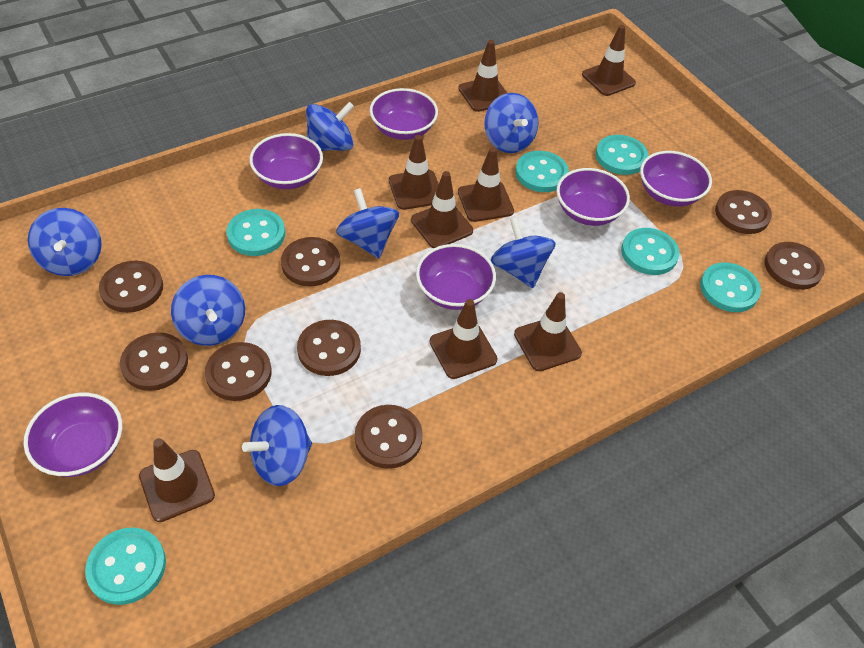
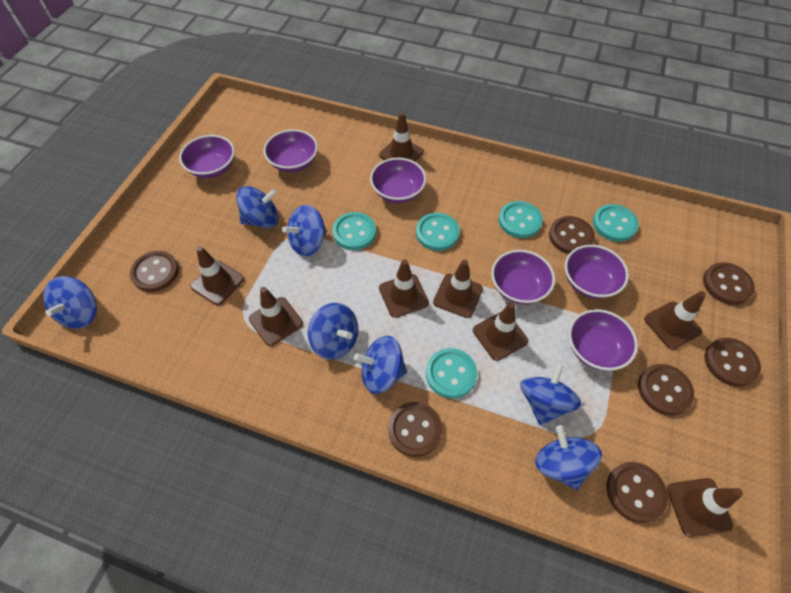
brown button: [99,260,163,313] [120,332,188,391] [205,342,272,401] [281,237,340,286] [297,320,361,376] [355,405,423,469] [715,190,772,234] [765,242,825,290] = 8 -> [130,251,179,292] [388,402,442,457] [549,216,595,254] [606,462,668,523] [638,364,694,415] [703,262,755,305] [705,338,761,387] = 7
turquoise button: [85,528,166,605] [227,209,285,256] [515,151,569,192] [596,135,648,175] [621,228,679,275] [700,262,761,312] = 6 -> [332,212,376,250] [416,213,460,251] [426,348,477,398] [498,201,543,238] [593,204,639,242] = 5

